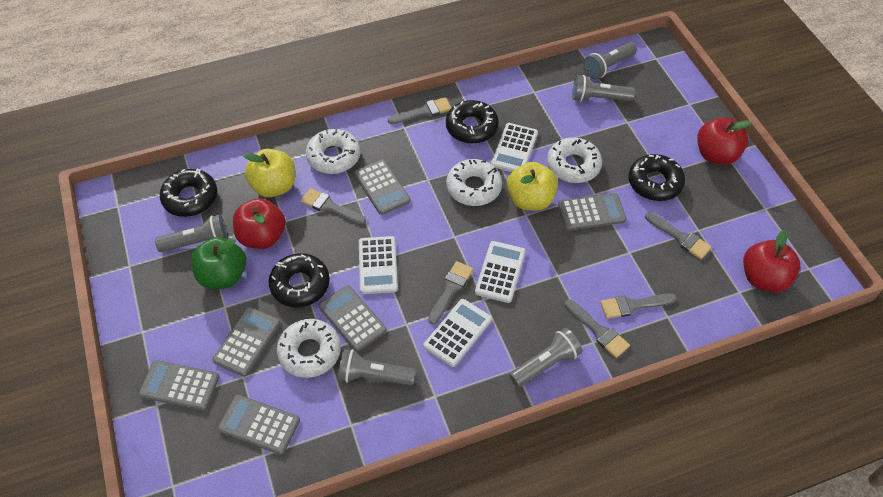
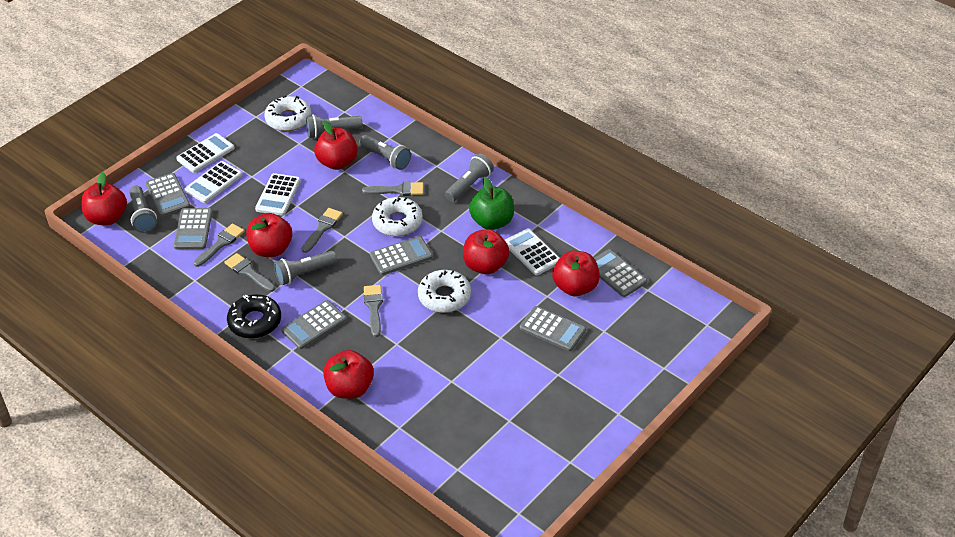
black donut: [160,169,217,217] [268,253,330,307] [446,100,499,144] [628,154,685,201] = 4 -> [227,294,281,339] = 1
grey brush: [301,188,366,224] [388,97,451,124] [428,261,473,324] [565,300,630,358] [601,294,676,319] [645,212,712,259] = 6 -> [194,223,245,267] [224,253,275,292] [302,208,343,253] [362,182,424,196] [364,285,383,337] = 5
red apple: [233,198,286,249] [697,117,752,165] [743,230,800,292] = 3 -> [81,172,127,225] [246,213,292,257] [314,120,358,170] [323,350,374,399] [463,229,510,274] [552,251,600,296] = 6
white donut: [277,319,341,378] [306,129,360,174] [446,159,502,206] [547,138,602,183] = 4 -> [264,95,312,131] [372,197,423,236] [418,270,471,313] = 3
yellow apple: [243,149,295,197] [507,162,558,211] = 2 -> none = 0

